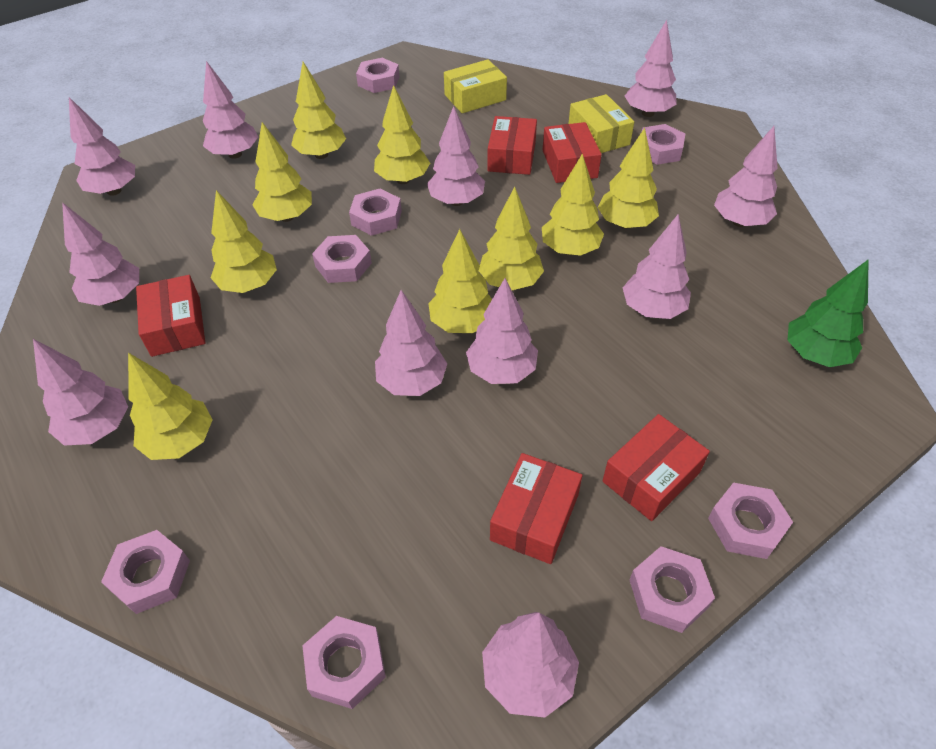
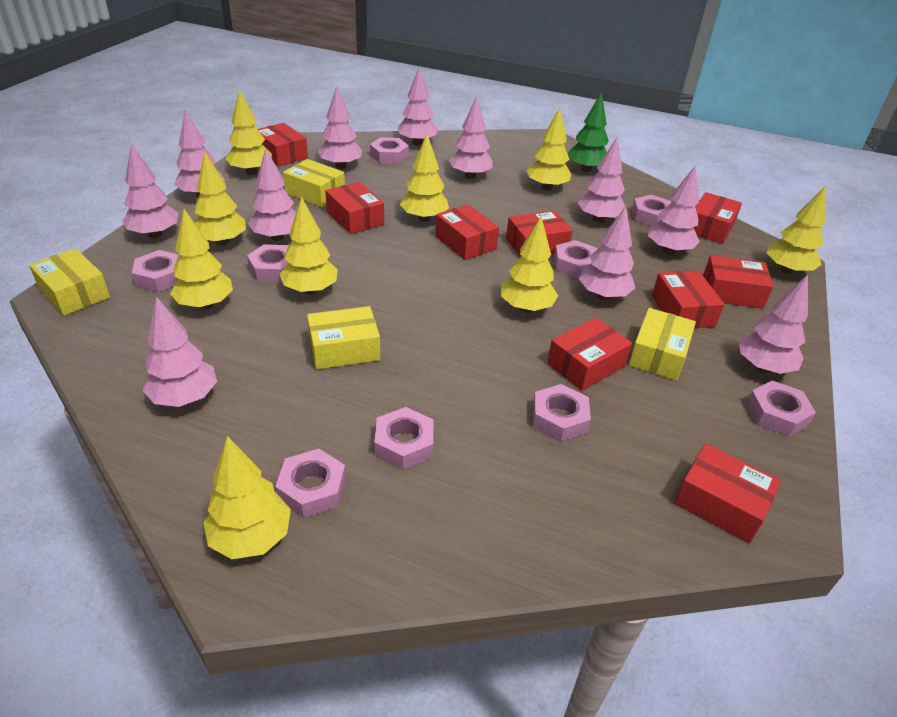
pink nut: [101,530,190,614] [302,616,386,709] [312,235,372,283] [349,189,402,236] [356,58,399,93] [630,546,715,633] [642,124,685,165] [708,483,793,559] = 8 -> [132,250,179,292] [247,244,289,282] [275,449,346,518] [370,137,409,164] [374,407,434,470] [533,384,591,442] [554,240,597,279] [632,195,671,226] [747,380,816,437] = 9
red box: [136,275,205,357] [487,116,537,175] [490,453,582,564] [543,122,602,183] [602,414,710,521] = 5 -> [258,123,308,167] [325,182,384,234] [435,205,499,260] [506,210,573,257] [547,318,632,391] [652,271,724,329] [674,444,781,543] [693,192,742,244] [703,255,774,309] = 9
yellow box: [444,59,507,113] [568,94,634,153] = 2 -> [29,248,110,316] [283,159,345,207] [307,306,380,369] [629,308,696,381] = 4

